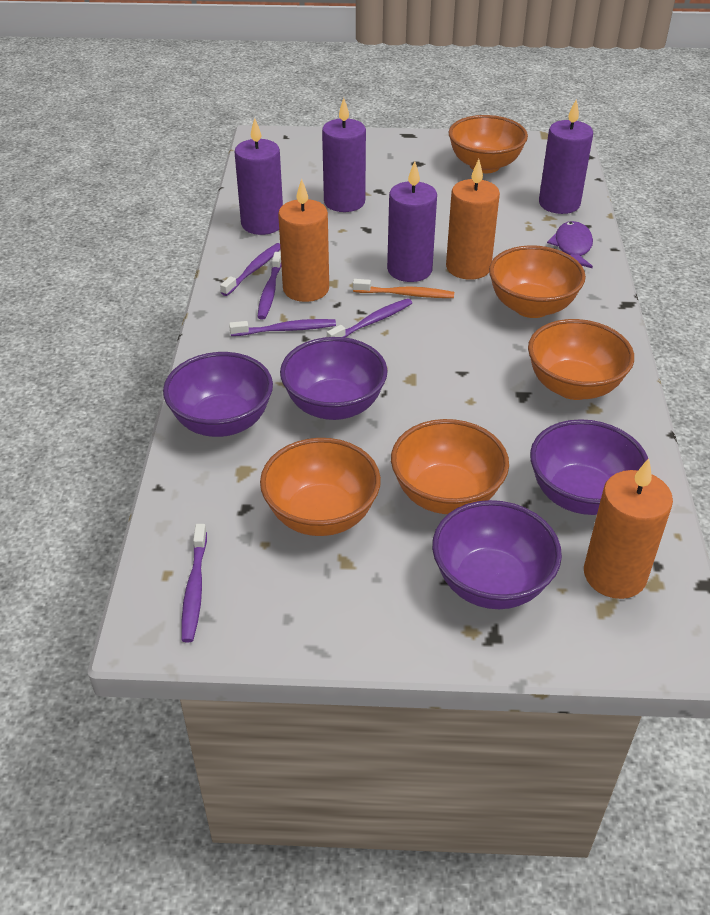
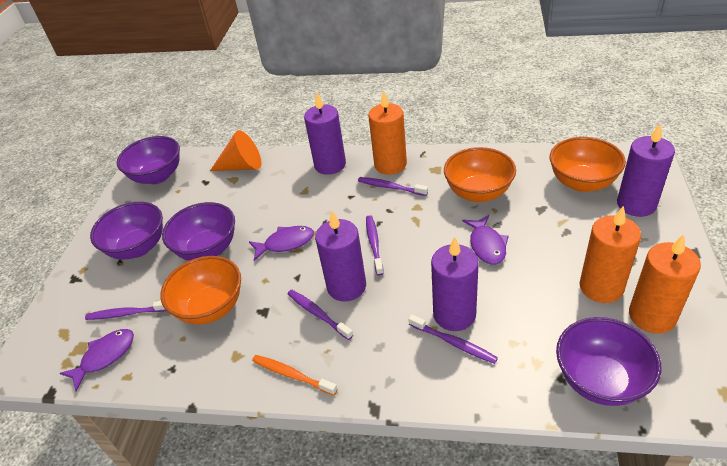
orange bowl: [260,438,381,536] [391,419,509,514] [449,115,528,173] [489,245,586,318] [528,319,634,400] = 5 -> [160,256,241,325] [444,147,516,202] [550,137,626,192] = 3
orange cone: none = 0 -> [210,130,261,171] = 1
purple fish: [547,221,593,268] = 1 -> [60,329,134,391] [249,226,314,261] [462,215,509,265] = 3

